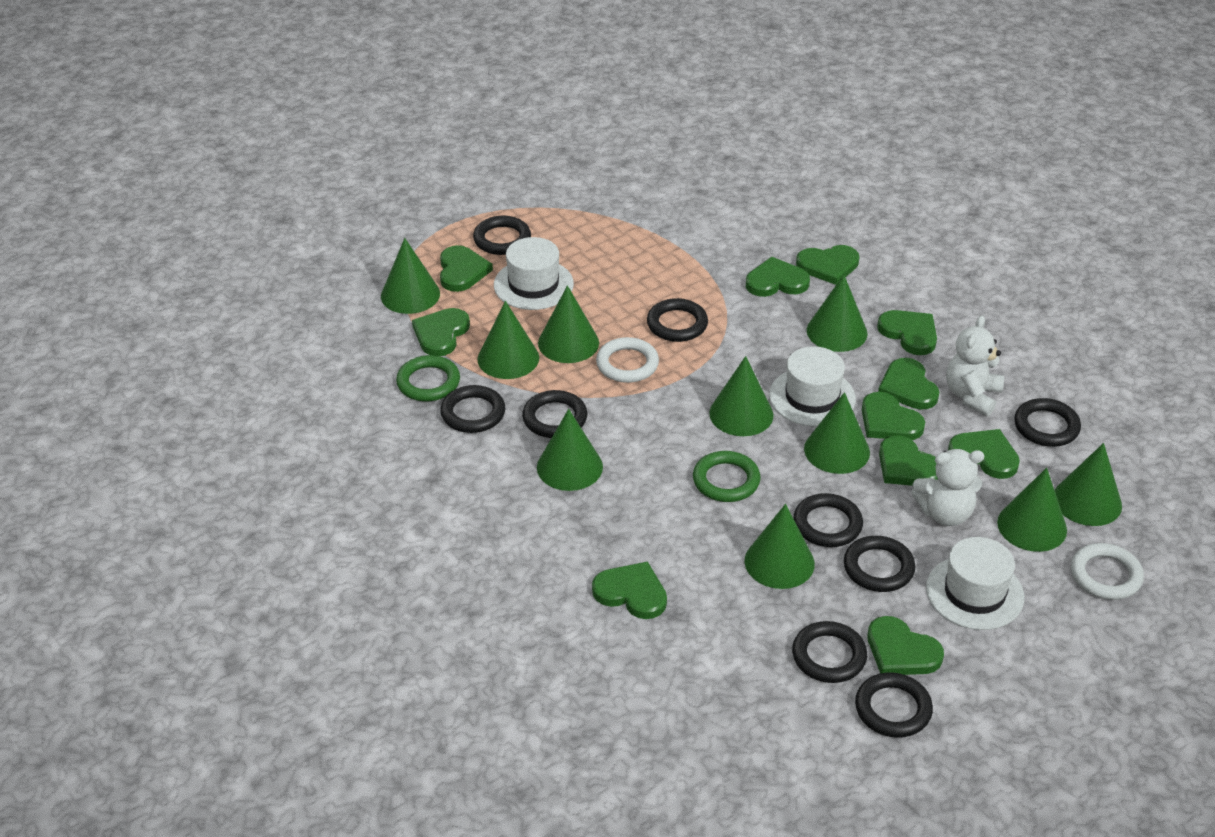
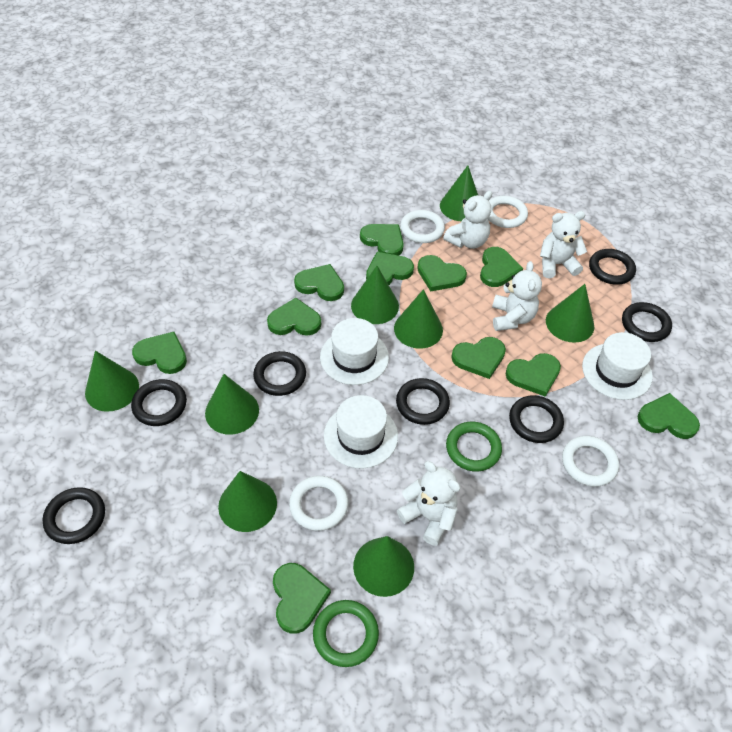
black ring: [440,385,505,433] [473,216,531,255] [522,390,587,438] [647,298,708,342] [792,621,867,683] [793,493,863,547] [844,536,915,592] [855,672,933,738] [1014,398,1081,447] = 9 -> [43,487,105,544] [131,379,187,426] [253,351,306,396] [396,378,450,425] [509,395,564,443] [589,249,636,285] [622,302,672,342] = 7
green cone: [381,238,440,314] [477,301,539,379] [537,409,603,491] [538,285,599,363] [709,356,773,436] [744,504,815,589] [804,392,870,474] [807,275,868,352] [997,468,1067,552] [1055,443,1122,526] = 10 -> [85,351,139,412] [205,374,259,435] [218,471,277,532] [351,266,399,324] [353,536,414,597] [394,289,443,349] [440,166,478,221] [546,284,594,343] = 8
white ring: [596,337,659,383] [1071,543,1144,600] = 2 -> [289,476,348,531] [400,210,445,243] [488,196,528,228] [562,436,619,487] = 4
white teddy bear: [911,449,984,526] [946,315,1004,416] = 2 -> [397,461,460,546] [443,191,492,249] [492,261,542,331] [540,211,587,278] = 4

